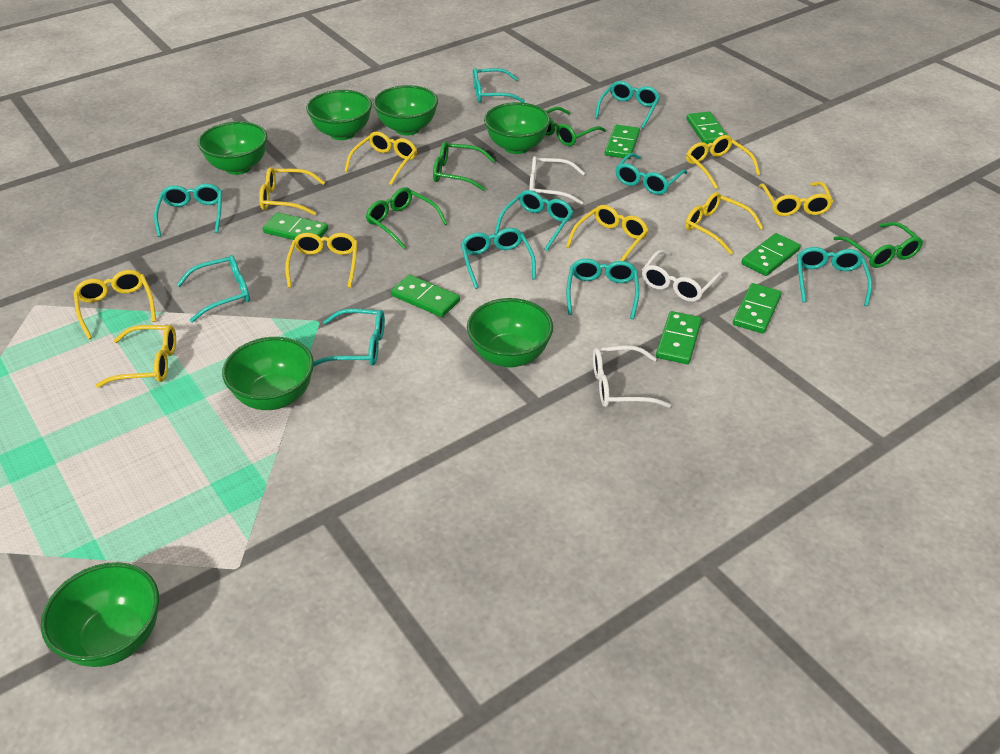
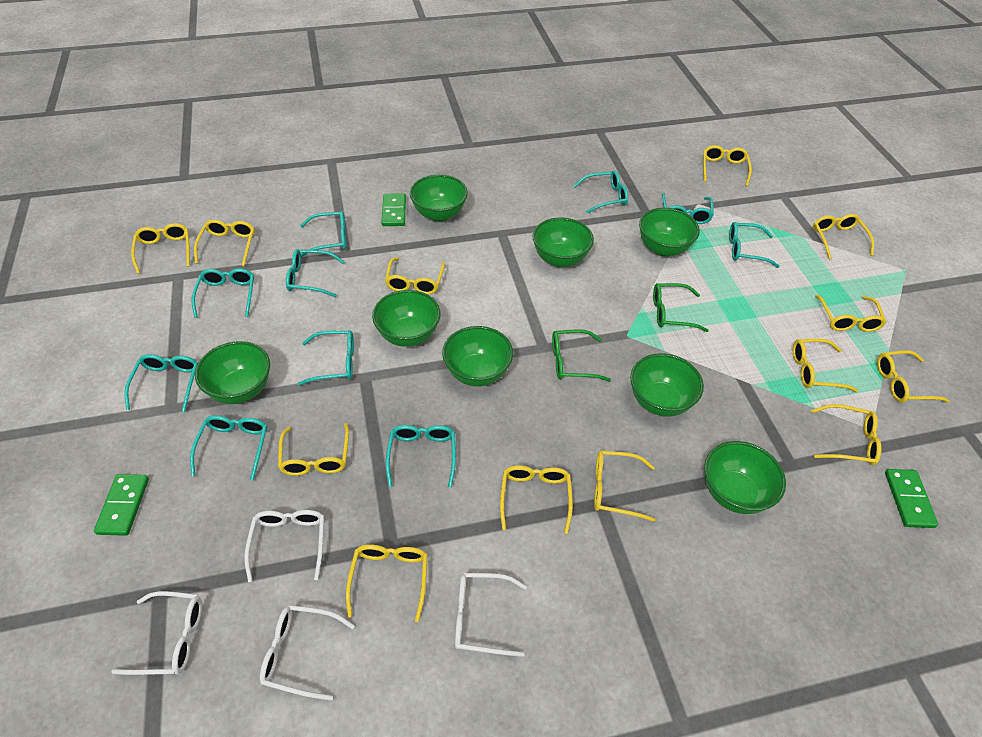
green bowl: [41,562,159,667] [198,121,268,175] [222,337,314,410] [306,90,372,140] [373,85,438,135] [467,298,553,368] [484,102,551,154] = 7 -> [195,341,270,404] [372,290,441,347] [410,175,468,222] [442,326,513,387] [532,218,594,267] [630,353,704,417] [639,208,700,257] [704,441,786,514] = 8
green domino: [263,212,328,240] [391,275,460,317] [605,124,640,159] [656,311,702,364] [687,112,727,144] [733,283,782,333] [742,233,801,276] = 7 -> [94,474,149,536] [381,193,406,226] [885,469,938,528] = 3
green glasses: [366,187,447,249] [433,141,495,191] [546,107,606,146] [833,222,923,268] = 4 -> [552,329,611,381] [653,283,709,332] = 2
white glasses: [529,156,585,205] [593,346,671,408] [642,250,723,302] = 3 -> [112,591,202,675] [245,510,324,582] [260,605,354,701] [455,573,527,657] = 4
yellow glasses: [74,270,156,339] [95,325,176,388] [259,167,325,215] [285,233,358,288] [344,131,417,185] [566,205,649,261] [685,192,763,255] [686,135,760,189] [759,182,833,216] = 9 -> [131,223,190,274] [194,220,255,266] [278,423,349,476] [346,544,428,622] [385,257,445,294] [500,465,573,534] [594,451,655,522] [703,145,752,186] [793,339,858,392] [811,404,882,465] [813,214,874,259] [815,295,886,332] [877,350,950,403] = 13

